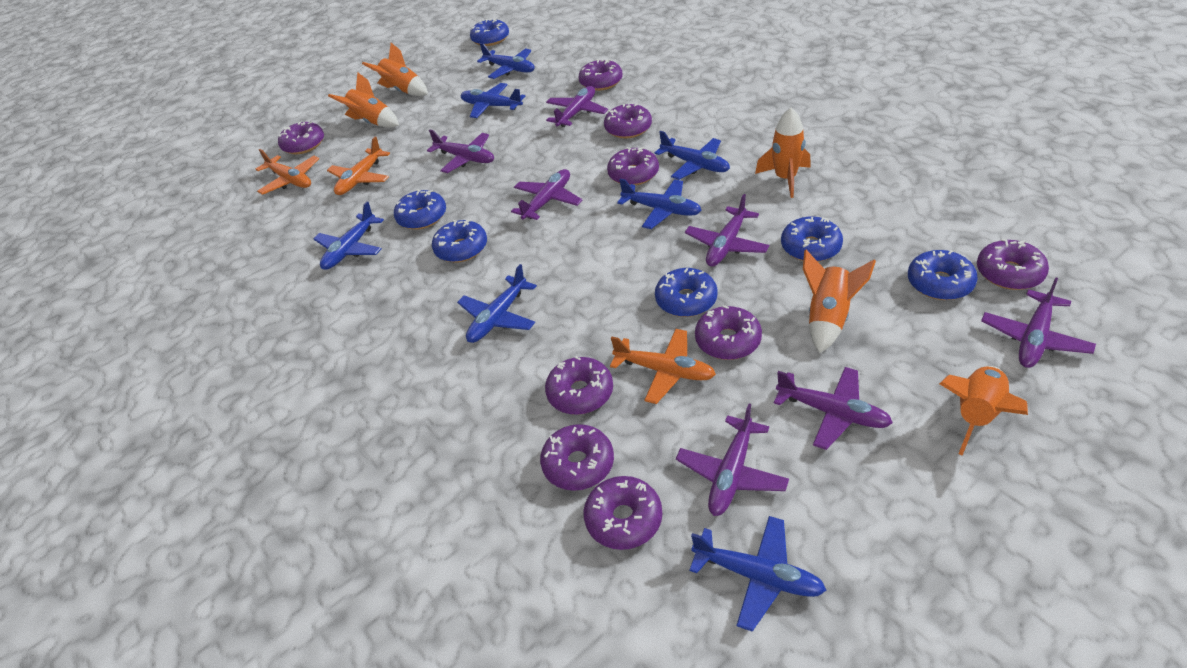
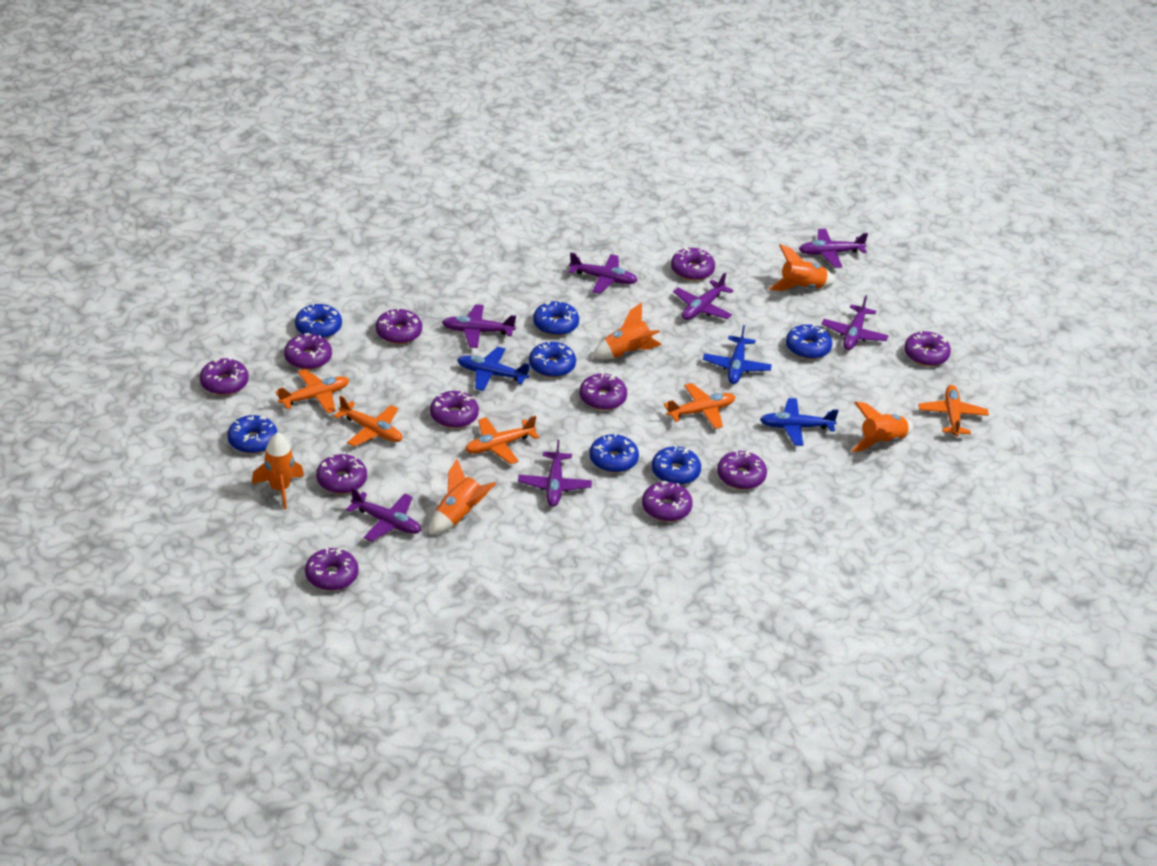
blue donut: [394,189,446,230] [432,220,487,263] [470,18,509,46] [655,268,718,317] [781,217,843,262] [908,250,978,300] = 6 -> [227,415,278,454] [295,304,342,338] [529,341,576,378] [533,300,579,336] [590,434,639,473] [652,445,701,485] [786,324,832,359] = 7
blue plane: [314,201,384,270] [457,264,537,343] [460,83,525,118] [477,43,535,79] [617,179,702,229] [655,131,730,180] [689,516,826,632] = 7 -> [457,347,530,391] [703,325,772,384] [760,398,838,446] = 3
orange plane: [256,149,319,195] [327,136,390,195] [610,329,716,404] = 3 -> [275,369,349,414] [333,395,402,447] [465,416,539,464] [663,383,735,429] [918,385,989,437] = 5
purple donut: [278,122,324,154] [540,424,614,491] [545,356,613,415] [579,59,623,91] [583,476,662,550] [604,104,652,139] [607,147,659,185] [695,305,762,360] [977,239,1049,290] = 9 -> [200,358,249,395] [284,333,332,370] [305,548,359,591] [316,454,367,494] [376,308,422,344] [430,391,479,428] [579,372,627,410] [642,481,693,522] [671,247,715,281] [717,450,767,490] [904,331,951,366] = 11

